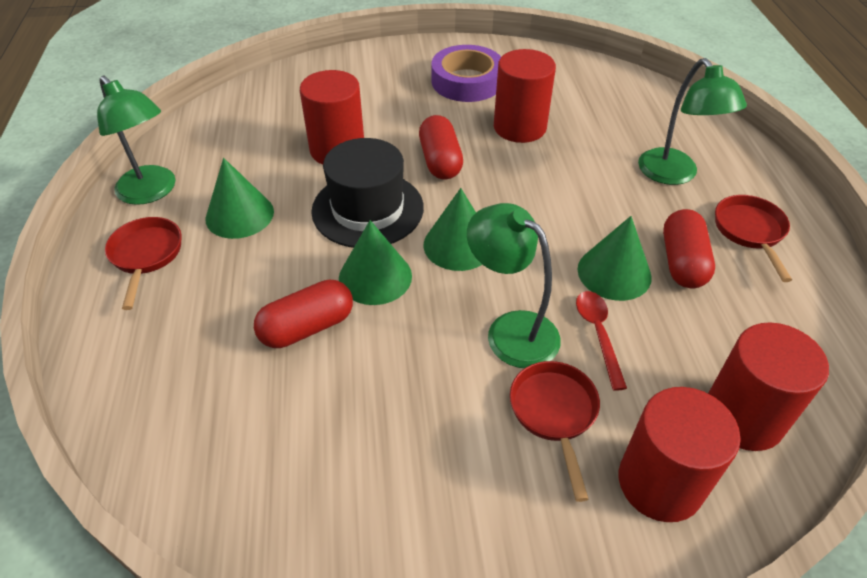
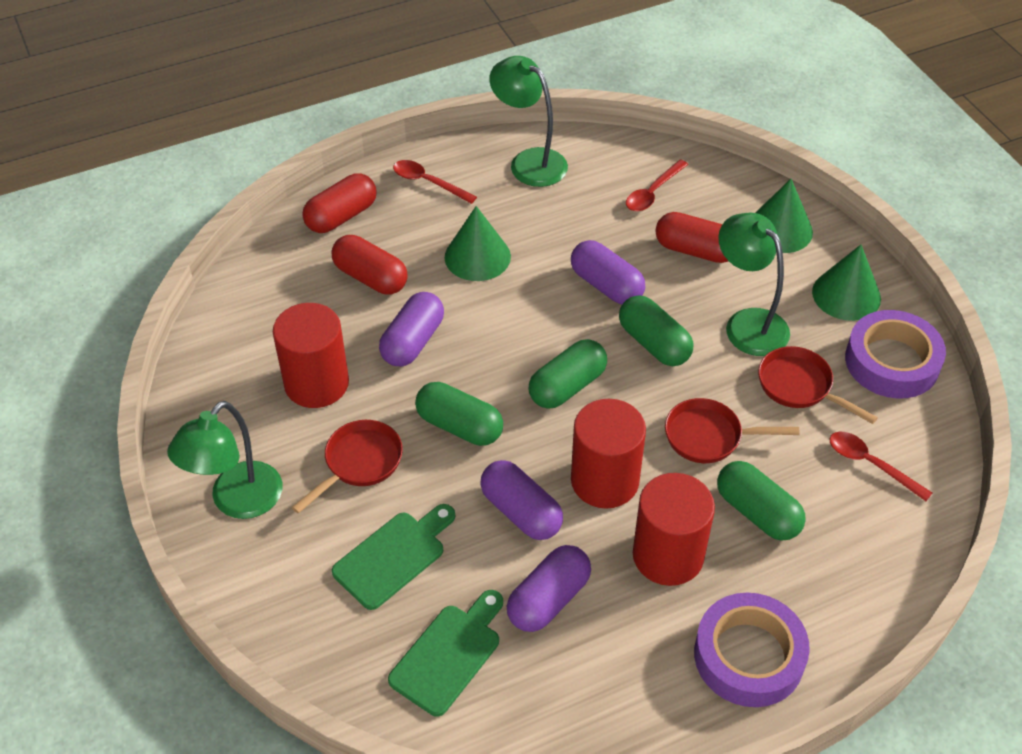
black hat: [311,138,424,248] = 1 -> none = 0
green capsule: none = 0 -> [415,382,503,446] [529,339,607,409] [619,295,693,366] [717,461,806,541] = 4
green cone: [205,158,274,239] [339,220,412,305] [424,188,482,271] [578,216,652,301] = 4 -> [444,206,511,281] [755,179,813,253] [812,245,881,321] = 3
green cutting board: none = 0 -> [332,504,455,610] [388,590,503,716] = 2
purple capsule: none = 0 -> [379,292,444,366] [480,460,563,540] [507,545,591,632] [571,240,645,305] = 4
purple tape: [432,45,501,102] = 1 -> [694,593,810,707] [845,310,946,399] = 2
red cylinder: [300,70,364,165] [494,49,556,143] [619,387,741,522] [708,322,829,451] = 4 -> [273,303,349,408] [571,399,646,509] [633,473,715,586] = 3
red spoon: [576,291,627,391] = 1 -> [393,160,477,204] [626,159,688,211] [829,431,932,501] = 3

